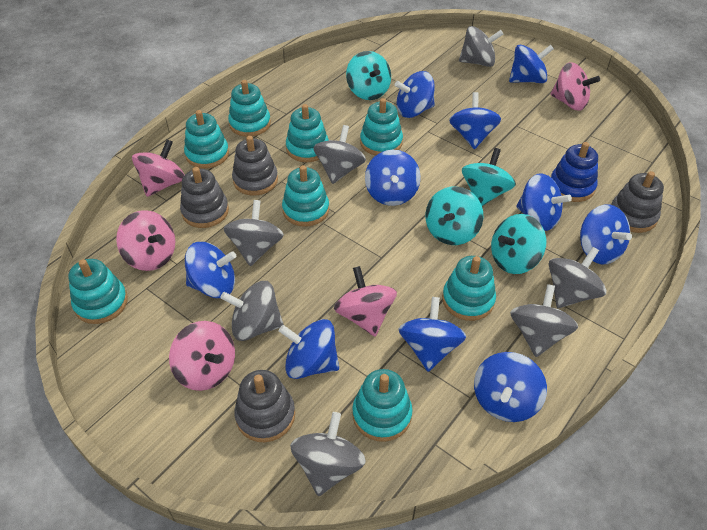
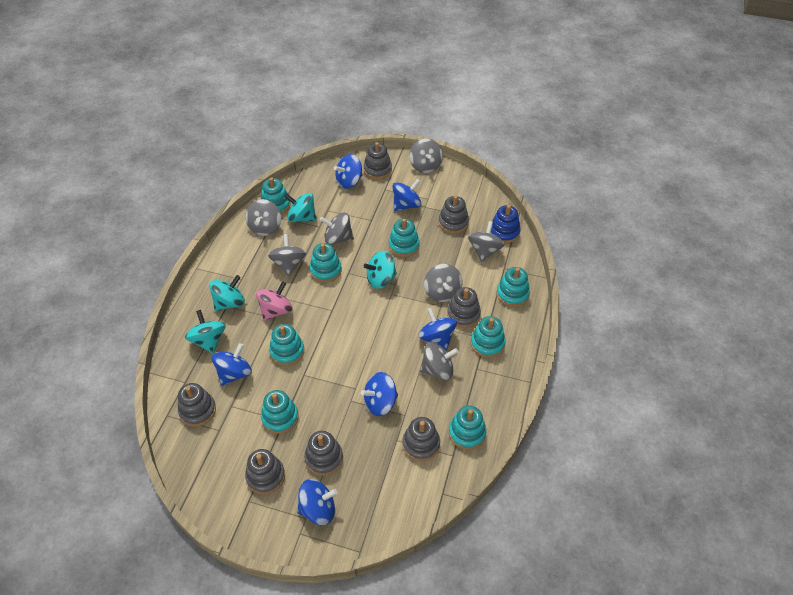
blue spinning top: [185,242,236,298] [279,319,339,379] [365,150,421,206] [395,71,435,118] [398,297,466,372] [449,92,501,149] [474,352,547,422] [509,45,554,83] [516,173,572,231] [580,204,632,264] = 10 -> [212,343,252,386] [297,479,338,525] [334,154,362,189] [361,372,398,416] [393,179,421,211] [418,308,457,350] = 6
grey stacking toy: [180,167,229,228] [232,136,278,196] [234,370,295,442] [611,171,664,233] = 4 -> [178,383,216,427] [245,449,285,494] [304,431,343,476] [364,142,392,179] [402,417,440,461] [438,195,469,234] [447,287,481,328] = 7
pink spinning top: [116,210,175,271] [132,139,185,197] [169,321,235,391] [334,266,397,337] [550,62,600,110] = 5 -> [256,281,293,321] = 1

